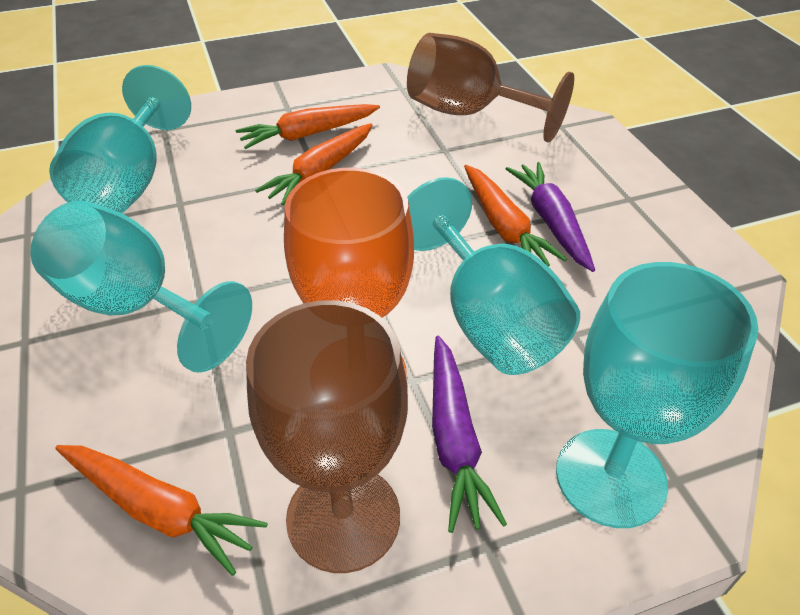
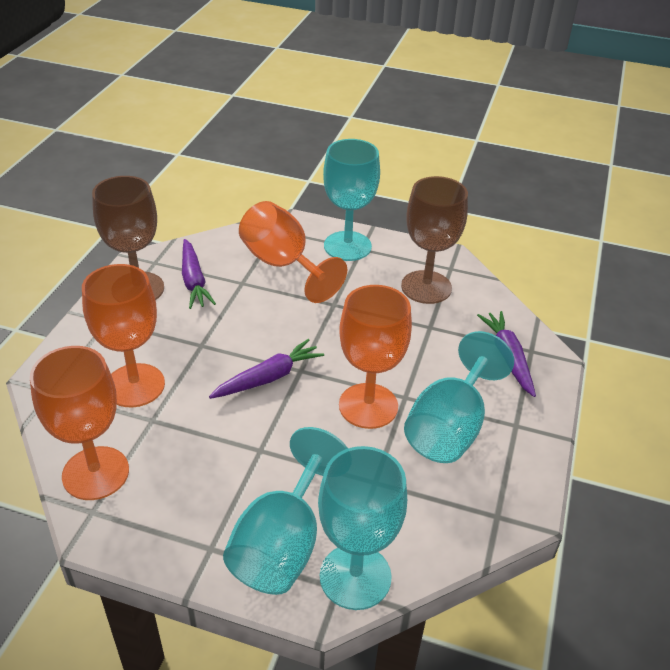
orange carrot: [55,445,268,576] [236,104,380,149] [255,123,372,205] [464,165,567,267] = 4 -> none = 0
orange goblet: [284,168,414,379] = 1 -> [30,346,129,500] [82,264,165,407] [239,201,347,303] [339,285,412,429] = 4
purple carrot: [432,336,507,533] [506,162,595,272] = 2 -> [182,239,216,309] [209,339,324,399] [477,311,536,397] = 3

